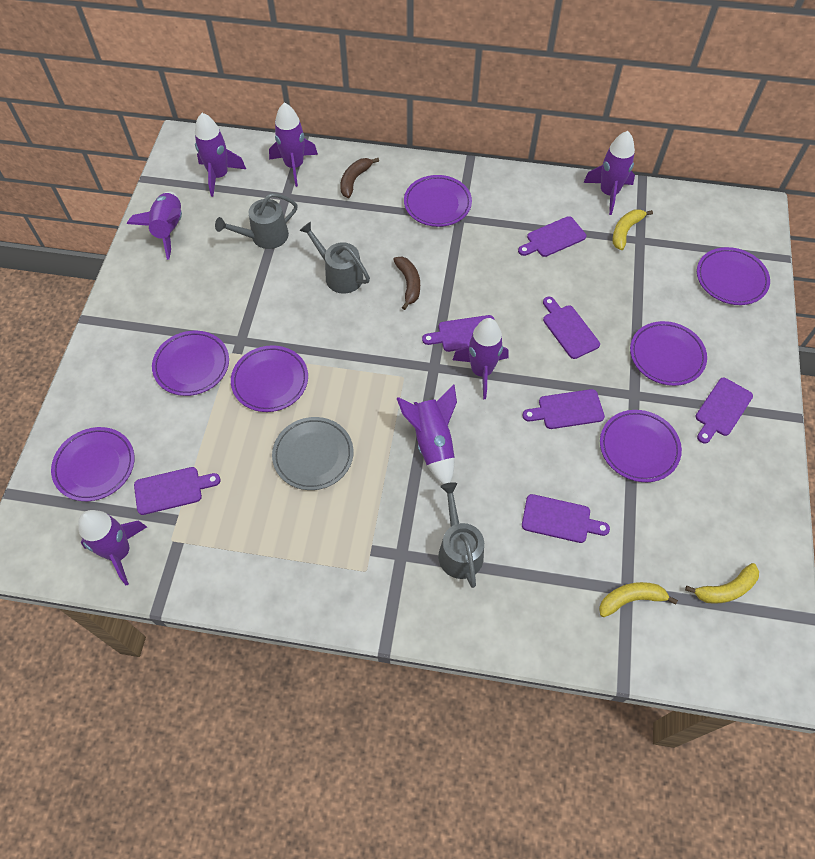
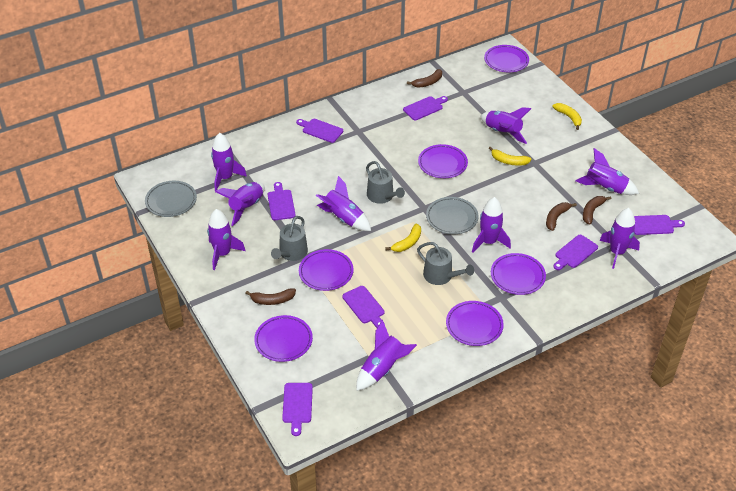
brown banana: [340,158,379,198] [393,256,420,310] = 2 -> [246,288,296,305] [407,69,442,88] [546,202,577,231] [583,196,612,225] = 4
grey plate: [272,417,353,490] = 1 -> [145,181,197,217] [426,197,479,234] = 2
purple plate: [51,427,135,501] [152,331,229,396] [231,345,308,412] [404,175,472,227] [600,410,682,482] [630,321,707,386] [697,247,770,305] = 7 -> [254,315,313,362] [299,249,354,291] [418,144,468,178] [446,301,504,346] [484,45,529,72] [491,253,546,295] = 6
purple rocket: [78,510,147,585] [127,192,182,260] [195,113,246,197] [269,103,318,187] [397,385,457,484] [453,318,509,399] [583,131,635,215] = 7 -> [207,209,246,270] [211,133,247,191] [215,182,265,226] [316,176,371,231] [356,320,417,391] [472,197,511,253] [480,107,531,144] [575,148,639,195] [599,208,640,269] = 9

